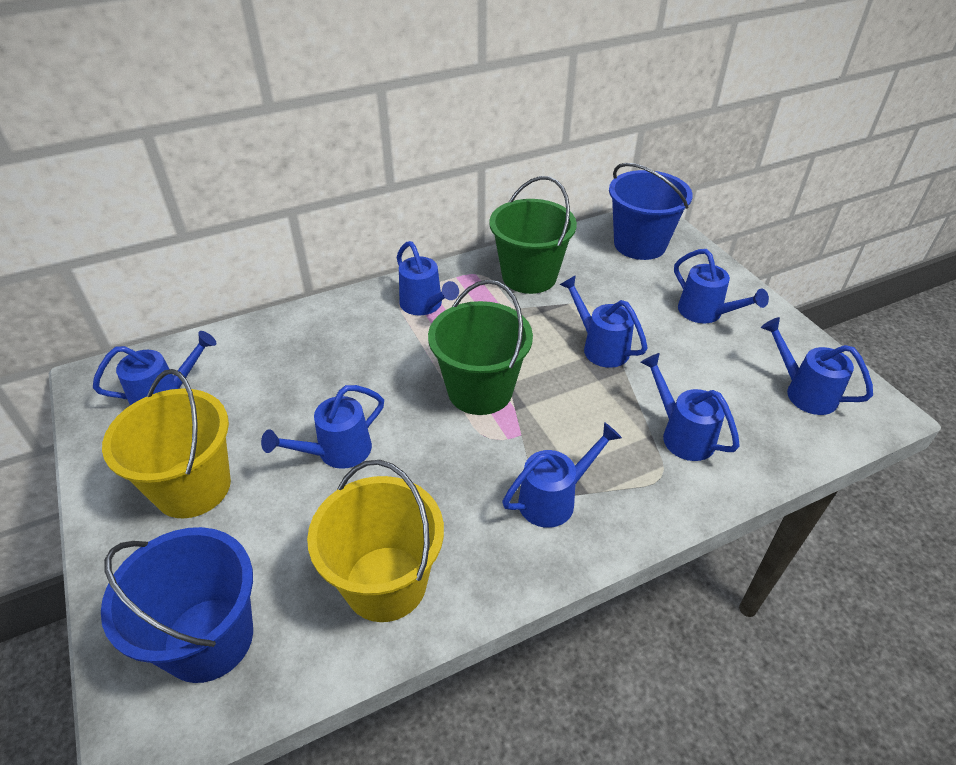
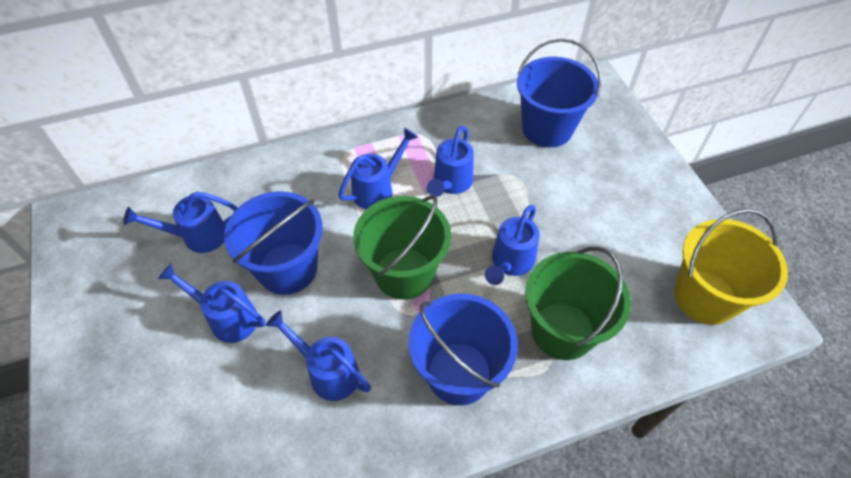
blue bucket: [101,527,253,683] [609,163,693,260] = 2 -> [224,191,323,295] [408,293,518,405] [517,38,602,147] = 3
blue watering can: [93,331,217,405] [261,385,384,469] [397,241,459,315] [502,422,622,528] [560,275,648,368] [640,353,740,461] [674,249,769,323] [761,317,873,415] = 8 -> [123,192,238,253] [158,264,266,343] [266,310,371,401] [338,128,418,209] [427,126,473,197] [485,205,540,285] = 6
yellow bucket: [102,369,231,518] [307,460,444,622] = 2 -> [674,208,788,325] = 1

